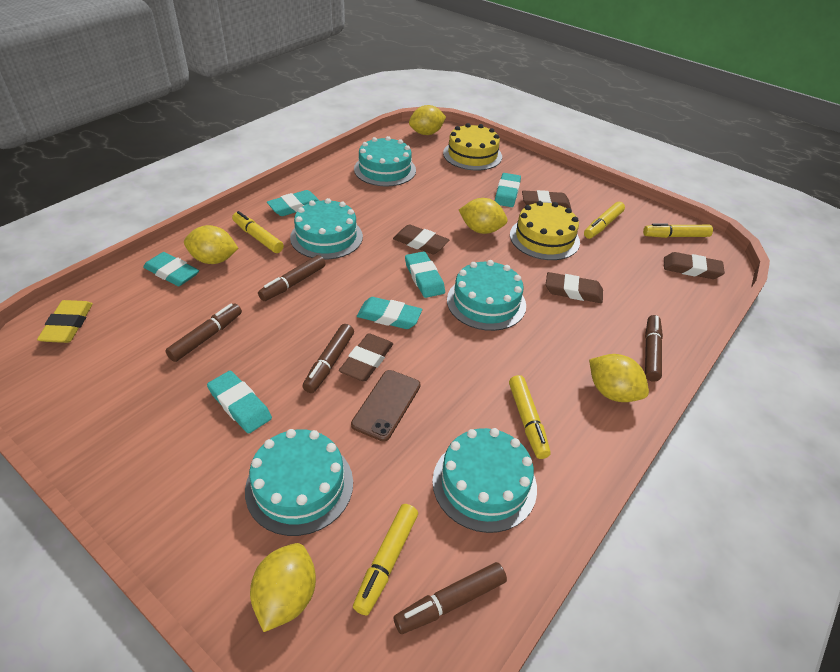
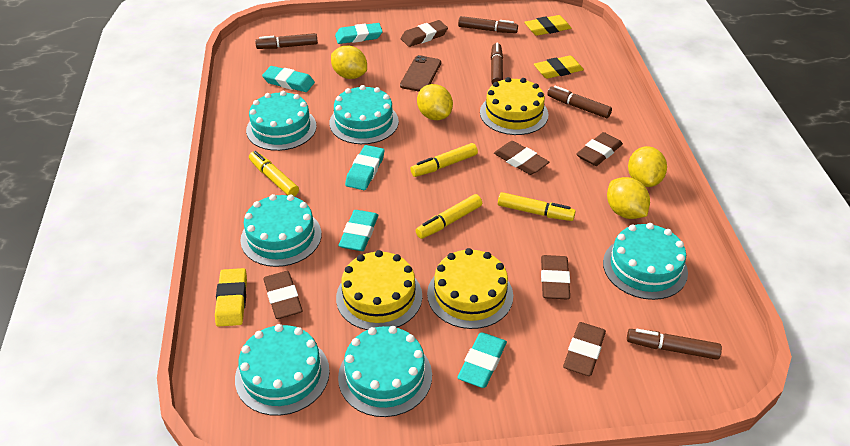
brown eraser: [339,333,393,382] [393,224,449,254] [522,190,571,208] [546,272,603,303] [664,252,725,279] = 5 -> [263,271,303,319] [401,20,448,47] [494,141,549,175] [541,255,570,299] [563,322,606,376] [576,132,623,166] = 6
turquoise cake: [245,429,353,536] [290,198,363,260] [354,136,416,187] [432,428,537,533] [447,260,526,331] = 5 -> [235,324,330,416] [240,194,322,267] [246,91,317,151] [329,85,399,144] [338,326,432,417] [603,223,688,300] = 6
turquoise eraser: [143,252,199,286] [207,371,272,434] [267,190,320,216] [357,297,422,329] [405,251,445,298] [495,173,521,207] = 6 -> [262,66,315,92] [335,23,383,44] [338,210,378,251] [345,145,384,190] [457,332,507,388] = 5
yellow cake: [443,123,502,170] [510,201,580,260] = 2 -> [336,250,422,330] [427,248,513,329] [480,77,548,135] = 3
yellow eraser: [37,300,93,343] = 1 -> [215,268,247,327] [524,15,571,36] [534,56,584,79] = 3
yellow lemon: [184,225,238,264] [250,543,316,632] [409,105,446,135] [459,198,508,234] [589,354,649,402] = 5 -> [331,46,367,79] [417,84,453,120] [607,177,650,219] [628,146,667,187] = 4
yellow marker: [232,211,284,253] [353,504,418,616] [509,375,551,459] [584,202,625,239] [643,223,713,238] = 5 -> [249,151,299,197] [410,143,478,177] [416,194,482,239] [498,192,576,221] = 4

